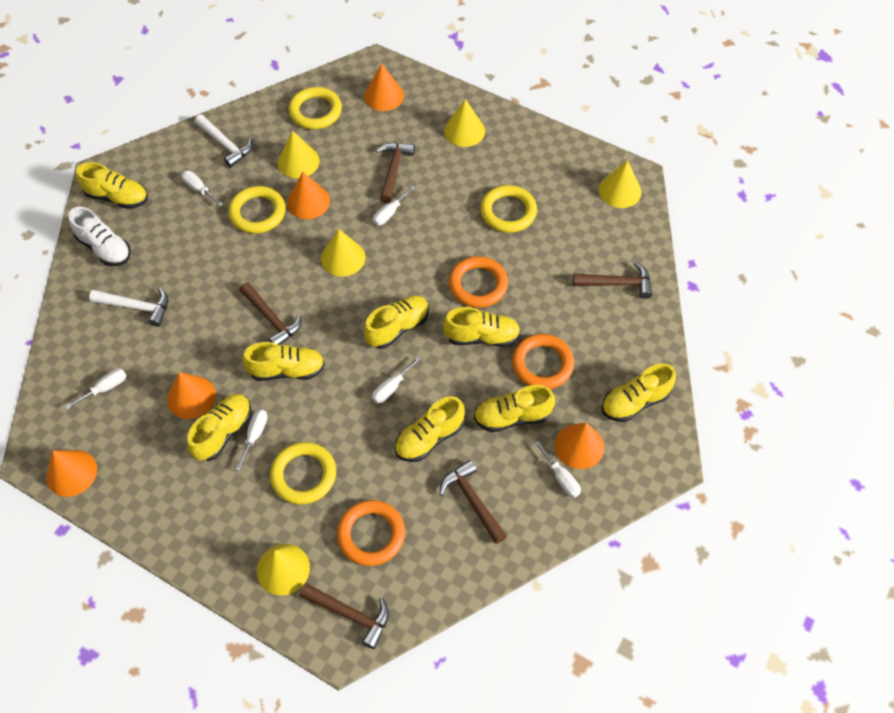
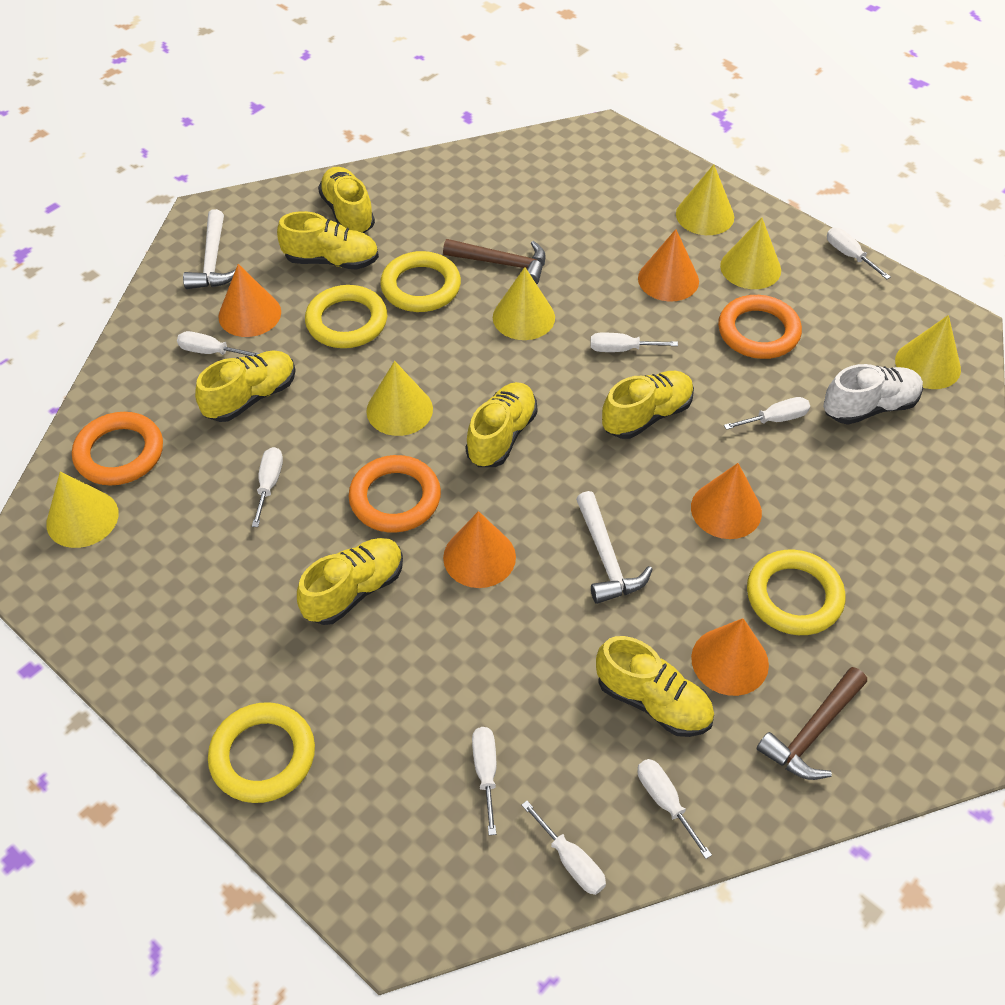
brown hammer: [239,282,302,345] [300,583,389,649] [376,143,415,203] [439,460,507,544] [573,262,652,299] = 5 -> [443,239,546,284] [757,667,867,780] = 2
white screwdriver: [65,368,127,410] [181,170,223,206] [236,409,268,471] [372,356,421,403] [373,185,415,225] [535,441,581,498] = 6 -> [177,331,260,356] [252,447,283,527] [472,727,496,835] [521,801,606,895] [590,333,678,352] [638,759,712,859] [724,397,810,430] [827,228,891,279] = 8
yellow cone: [257,544,310,596] [278,130,320,178] [321,229,366,277] [444,99,485,147] [599,160,642,208] = 5 -> [46,471,119,548] [366,361,433,436] [493,267,555,340] [676,164,734,235] [720,217,781,289] [895,315,961,389] = 6
yellow shoe: [76,162,148,209] [187,394,252,461] [242,342,325,381] [364,295,429,349] [395,396,465,462] [443,307,521,347] [474,385,555,432] [601,363,676,422] = 8 -> [195,350,296,422] [277,211,379,270] [297,538,403,625] [318,167,375,233] [466,382,537,467] [596,636,714,737] [602,371,694,439] = 7

